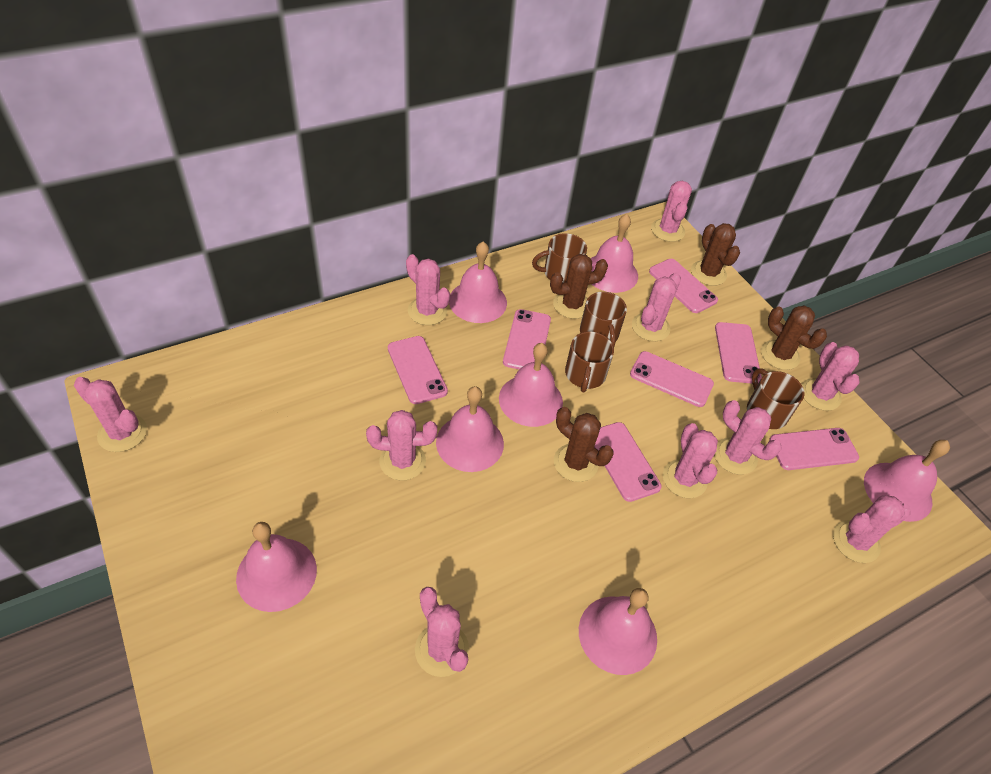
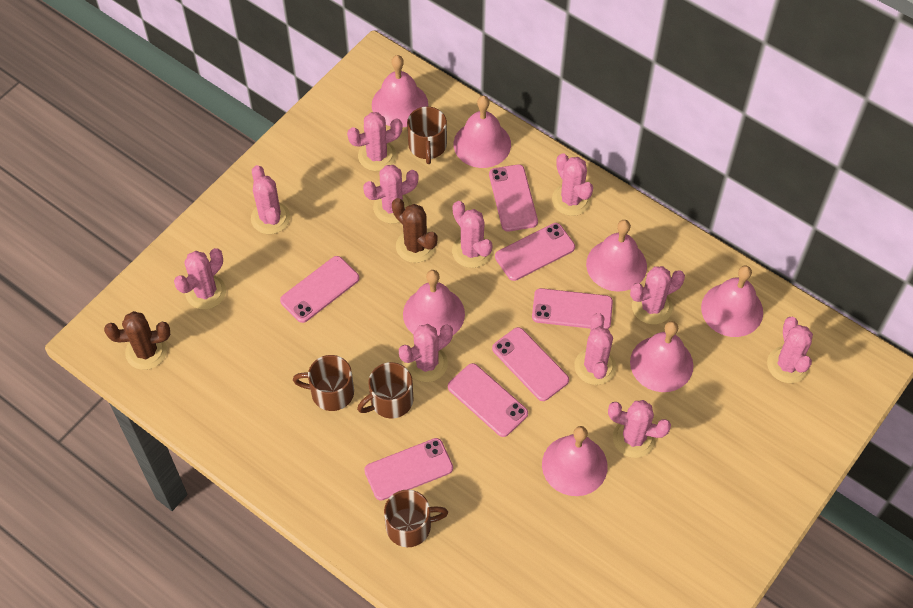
brown cactus: [550,254,608,319] [554,407,613,482] [691,223,740,286] [761,305,827,370] = 4 -> [104,311,170,370] [392,198,438,263] = 2
pink cactus: [74,377,147,452] [366,410,437,481] [406,254,450,325] [415,587,469,677] [632,272,681,341] [651,181,692,242] [663,423,718,498] [714,400,782,475] [802,342,859,411] [833,495,911,563] = 10 -> [174,248,226,310] [251,165,290,234] [347,112,403,171] [363,165,419,224] [399,324,453,382] [452,201,492,268] [552,153,593,216] [574,313,616,385] [608,400,671,458] [630,266,685,324] [767,317,813,383] = 11

